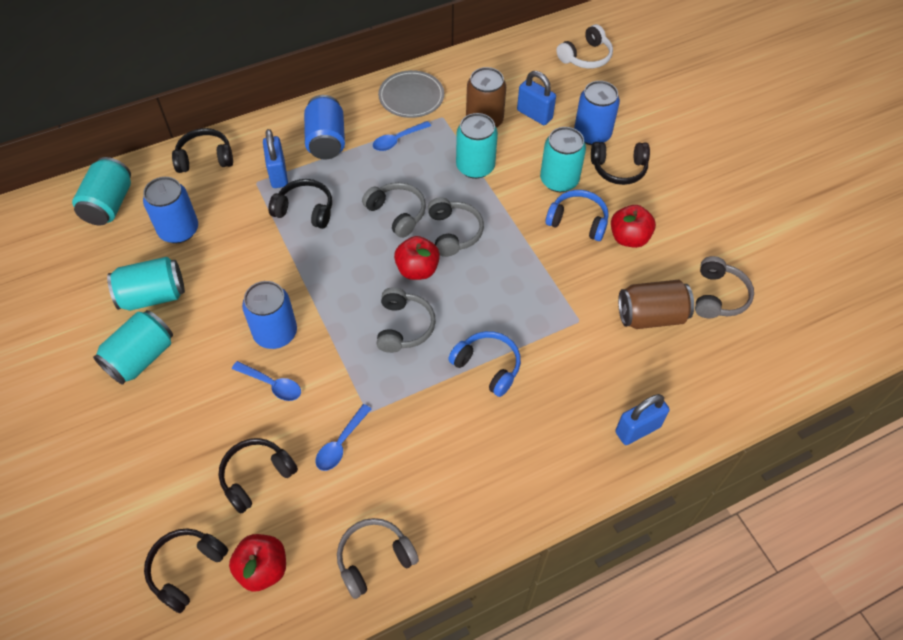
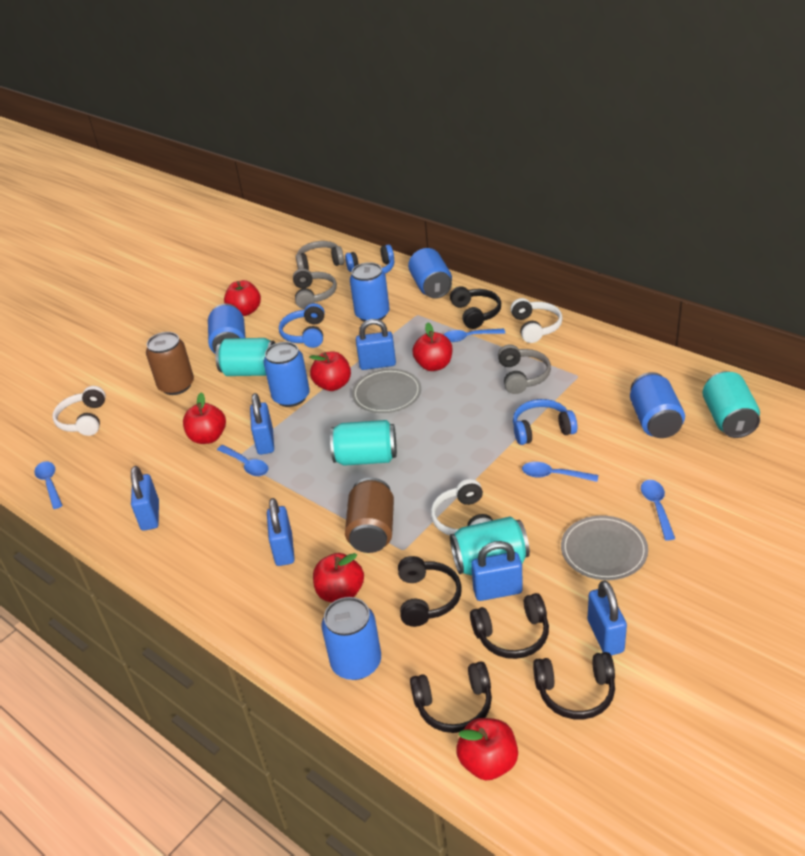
blue can: [143,177,198,243] [242,281,297,349] [304,95,345,160] [574,81,620,145] = 4 -> [208,303,246,354] [263,342,310,407] [321,597,381,680] [350,262,390,322] [408,248,452,299] [630,372,685,438] = 6
blue headphones: [448,331,521,397] [545,190,609,241] = 2 -> [279,303,325,348] [345,244,394,274] [513,399,577,445] = 3
blue padlock: [263,129,288,188] [517,71,556,125] [615,394,670,445] = 3 -> [131,466,159,531] [250,393,274,455] [267,498,295,566] [356,319,396,370] [471,541,523,601] [588,580,627,655] = 6
blue spoon: [232,361,301,401] [316,404,371,471] [373,121,431,151] = 3 -> [34,461,63,509] [217,445,268,476] [443,329,505,342] [522,462,598,482] [641,480,675,540] = 5
grey headphones: [337,518,419,599] [362,182,426,238] [377,287,436,353] [428,197,484,257] [695,256,754,318] = 5 -> [293,268,337,309] [296,241,344,270] [498,345,551,394] = 3
grey plate: [378,70,444,118] = 1 -> [352,369,421,413] [561,515,648,580] = 2
red apple: [229,534,286,592] [394,236,440,280] [611,205,656,248] = 3 -> [183,393,226,444] [224,280,261,316] [309,352,351,391] [313,553,364,603] [412,322,453,371] [456,718,518,780] = 6
turquoise can: [72,157,131,225] [93,310,173,385] [107,257,185,311] [456,113,498,179] [540,127,586,192] = 5 -> [215,338,275,376] [330,420,397,466] [450,516,530,576] [702,371,760,438] = 4
white headphones: [556,24,613,69] = 1 -> [52,386,106,436] [431,479,493,535] [510,298,563,343] = 3

